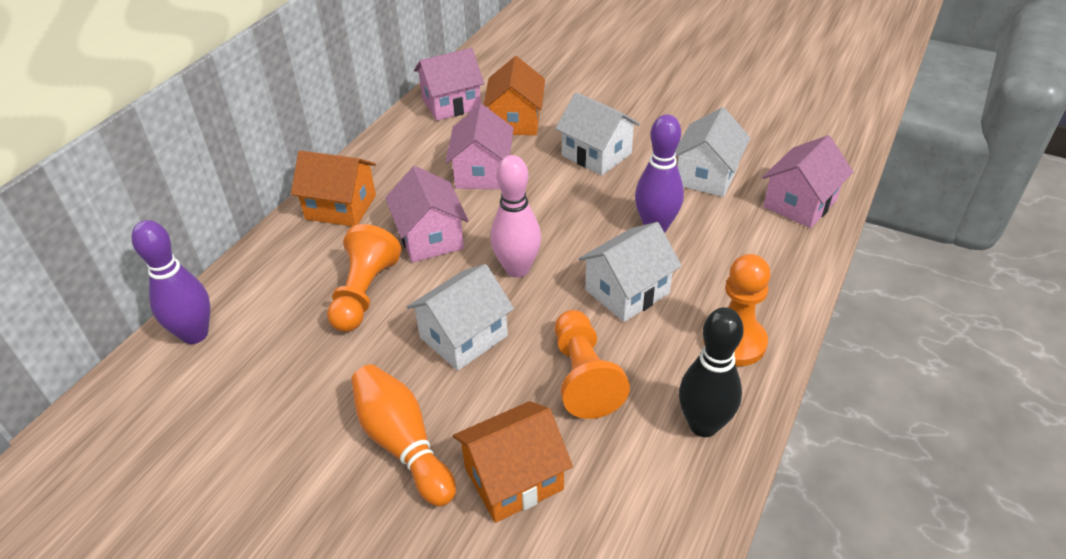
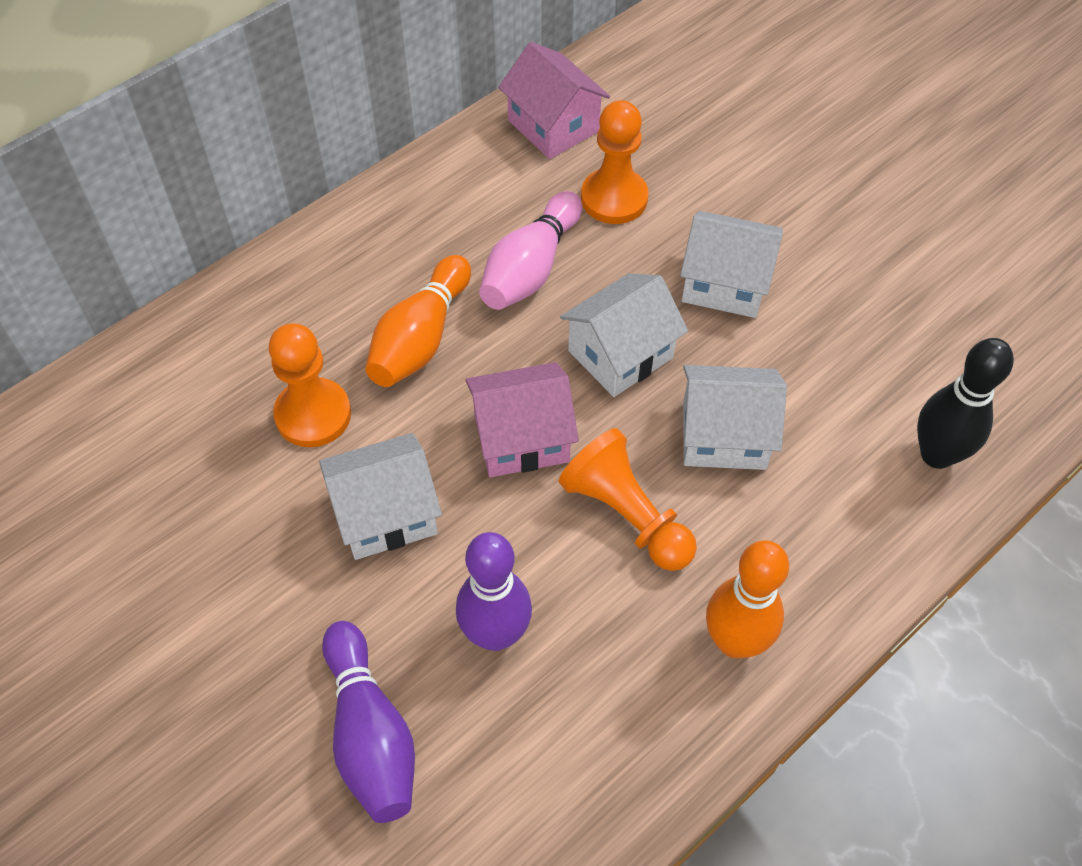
orange bowling pin: [351,364,456,506] = 1 -> [365,255,471,387] [706,540,789,658] = 2
orange house: [291,150,376,226] [453,401,573,523] [483,56,545,135] = 3 -> none = 0
pink house: [385,166,469,262] [414,48,484,121] [445,104,514,189] [762,135,853,228] = 4 -> [465,362,579,477] [498,42,610,159] = 2

